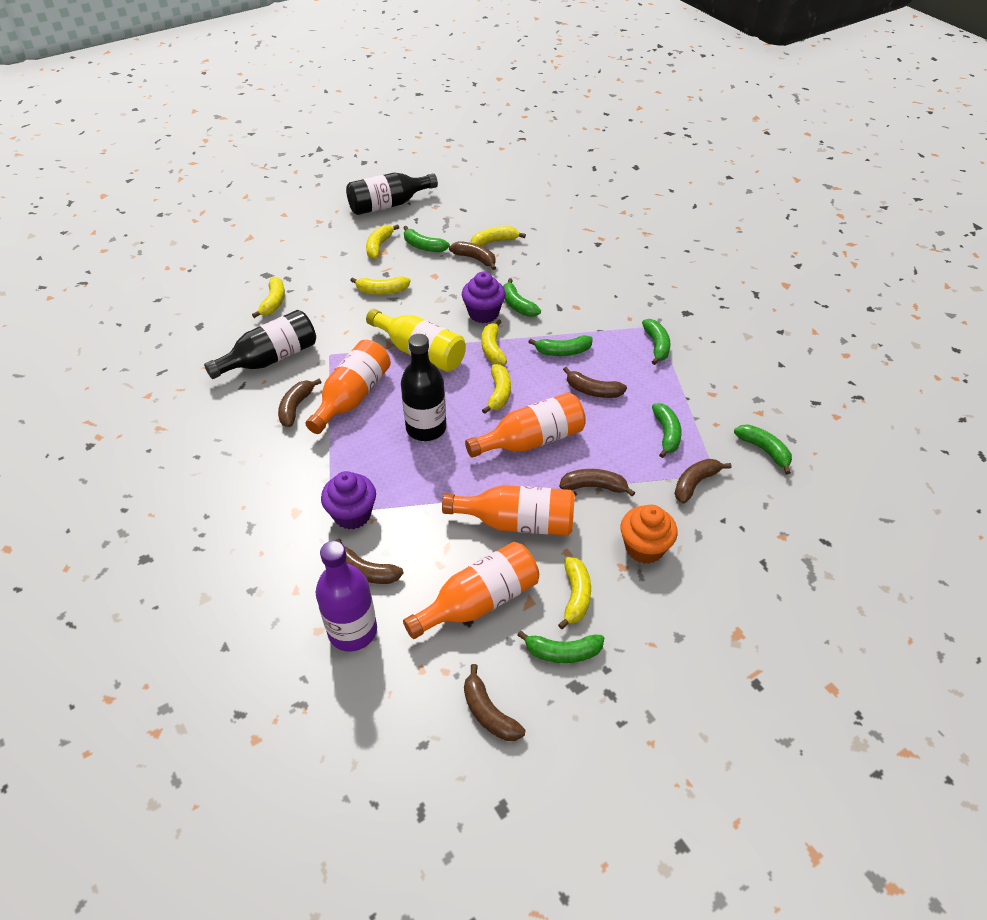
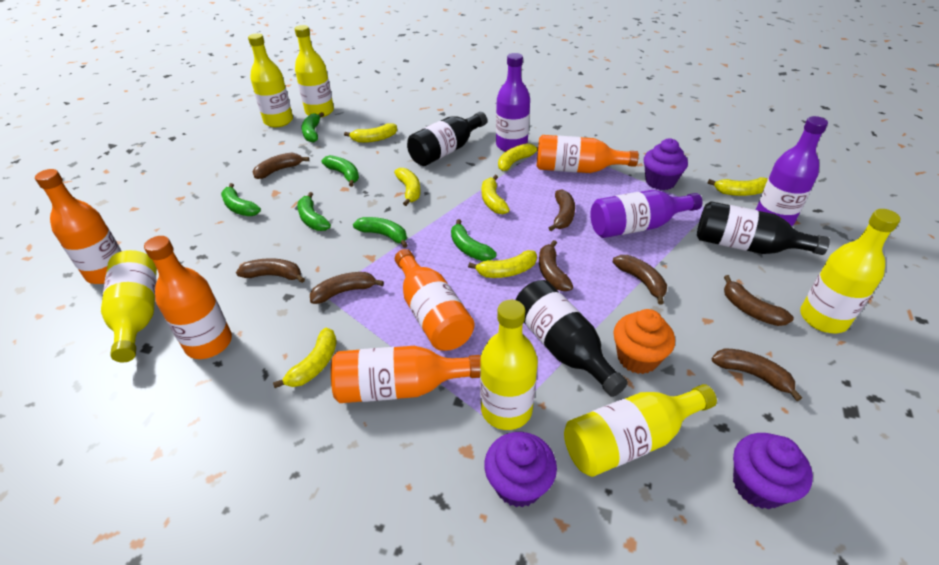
brown banana: [278,379,321,427] [336,539,403,584] [449,241,496,270] [464,664,525,741] [559,469,635,496] [563,367,627,398] [674,459,731,504] = 7 -> [236,258,305,283] [253,153,309,179] [310,272,384,304] [539,240,573,291] [549,189,575,231] [613,255,667,305] [712,348,802,401] [724,275,794,326] = 8
green banana: [404,226,450,252] [503,278,541,317] [517,630,604,663] [528,335,592,356] [642,319,671,365] [652,403,682,458] [734,424,792,474] = 7 -> [221,183,261,216] [297,192,331,231] [301,112,324,142] [321,155,359,187] [353,217,407,248] [451,219,496,261] = 6
orange bottle: [305,340,391,434] [403,542,539,639] [442,485,575,536] [465,392,586,458] = 4 -> [35,169,121,284] [144,236,232,359] [331,346,481,403] [395,249,475,351] [537,135,639,173] = 5
purple bottle: [316,541,377,651] = 1 -> [496,53,530,152] [590,190,702,238] [756,116,828,226] = 3
purple cupcake: [321,471,376,529] [462,272,505,323] = 2 -> [484,432,557,508] [644,139,688,190] [733,433,813,509] = 3
yellow bottle: [366,309,466,372] = 1 -> [101,250,157,362] [248,33,293,128] [295,25,334,118] [480,300,538,430] [564,384,717,477] [800,209,900,333] = 6

